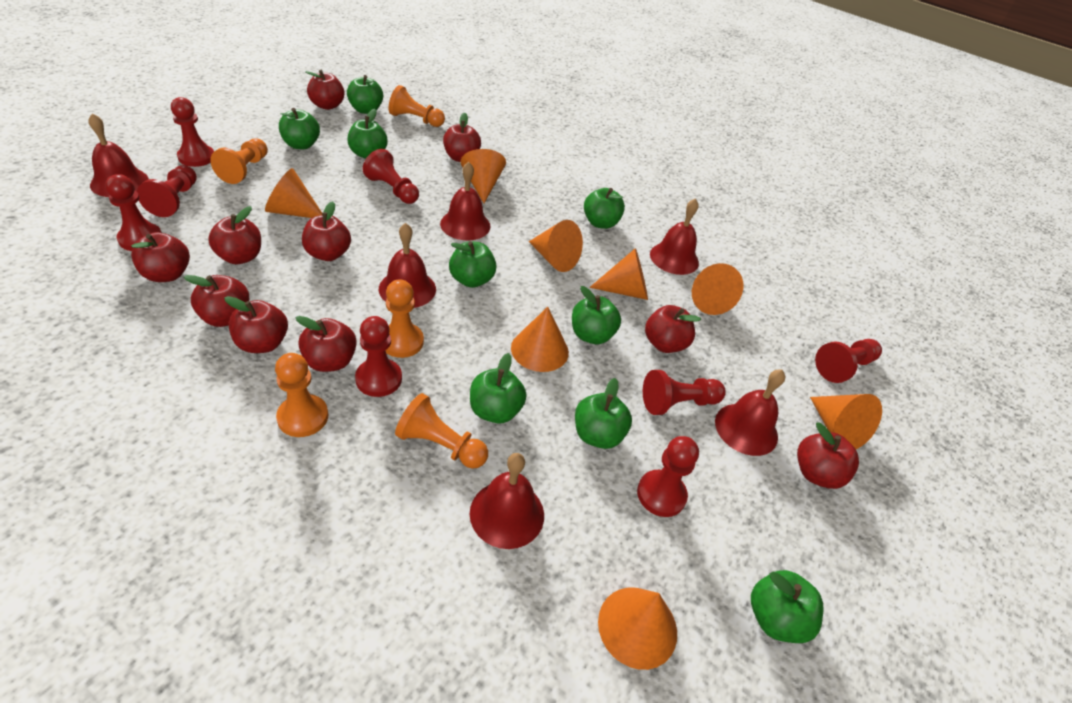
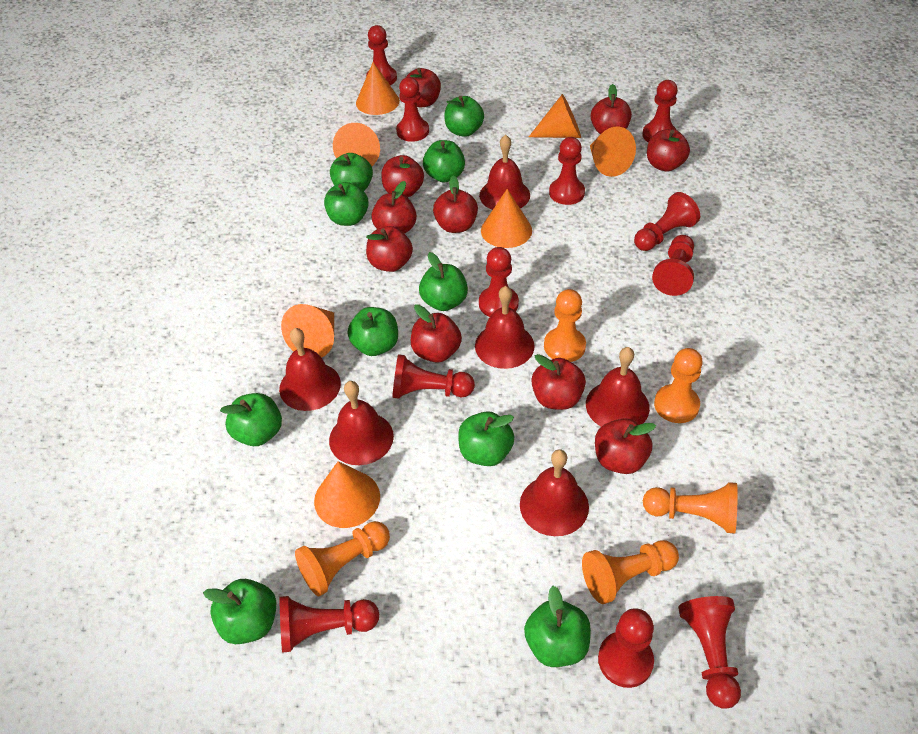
green apple: [279,108,320,149] [347,75,383,114] [347,109,388,158] [449,241,497,288] [470,353,527,424] [572,286,621,344] [575,378,632,449] [584,188,625,229] [751,570,824,643] = 9 -> [203,579,277,644] [220,393,282,446] [324,182,369,226] [330,153,373,191] [348,307,398,356] [419,252,468,311] [423,140,465,182] [444,96,484,137] [458,411,515,466] [524,586,591,667] = 10
orange cone: [265,168,322,218] [460,149,506,203] [511,307,569,372] [529,220,583,272] [589,248,648,300] [598,588,677,670] [692,263,743,315] [810,394,882,449] = 8 -> [281,304,334,358] [314,461,380,528] [333,123,380,166] [356,62,400,115] [481,189,532,248] [529,94,581,138] [590,126,636,177] = 7
red pawn: [105,174,162,251] [137,165,197,217] [171,97,214,167] [355,316,402,397] [363,149,419,204] [637,436,699,517] [643,370,726,415] [815,339,882,383] = 8 -> [280,596,379,653] [366,25,397,85] [392,354,475,399] [396,77,429,142] [479,247,519,317] [549,137,585,205] [598,608,654,688] [634,192,700,251] [642,80,678,142] [652,235,694,296] [678,596,741,709] = 11

